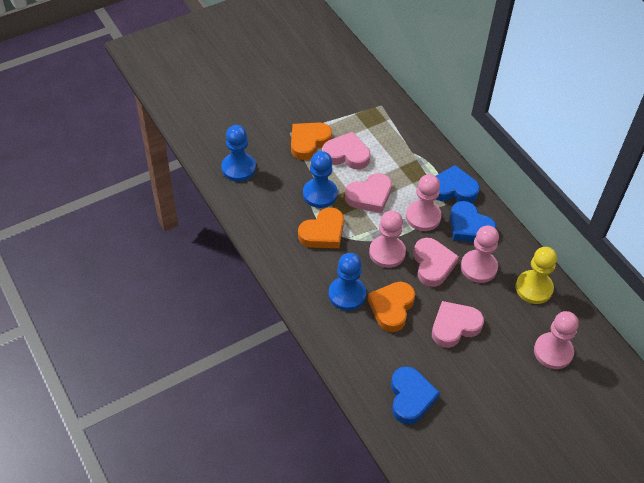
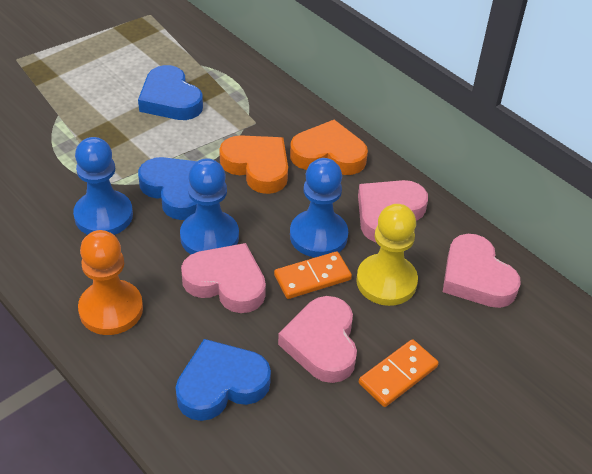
orange domino: none = 0 -> [274,251,352,299] [359,339,439,407] = 2
orange heart: [291,122,332,160] [298,207,344,248] [368,282,415,332] = 3 -> [219,135,288,194] [290,120,368,175] = 2
orange pawn: none = 0 -> [78,230,143,335] = 1
pink pawn: [369,210,406,268] [406,174,442,231] [461,226,499,283] [534,311,579,369] = 4 -> none = 0

